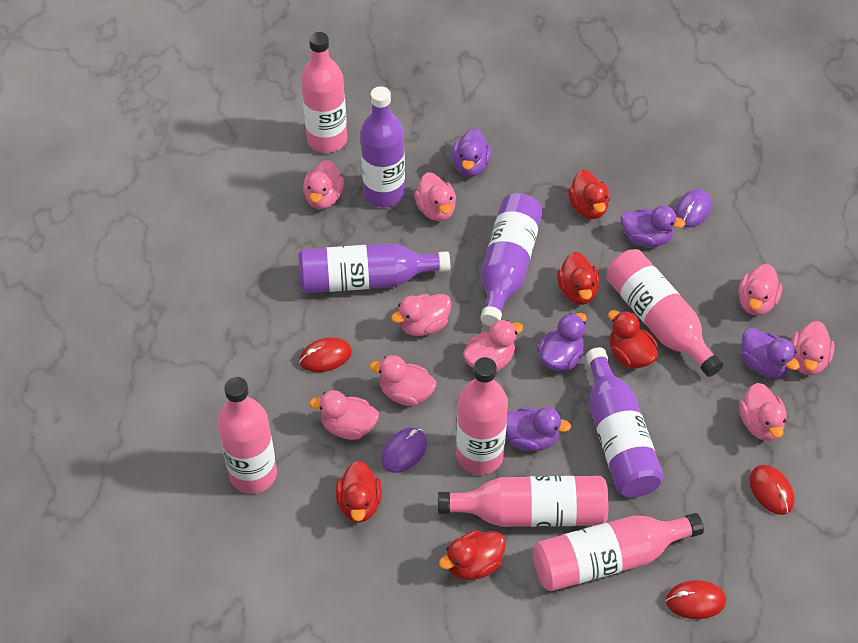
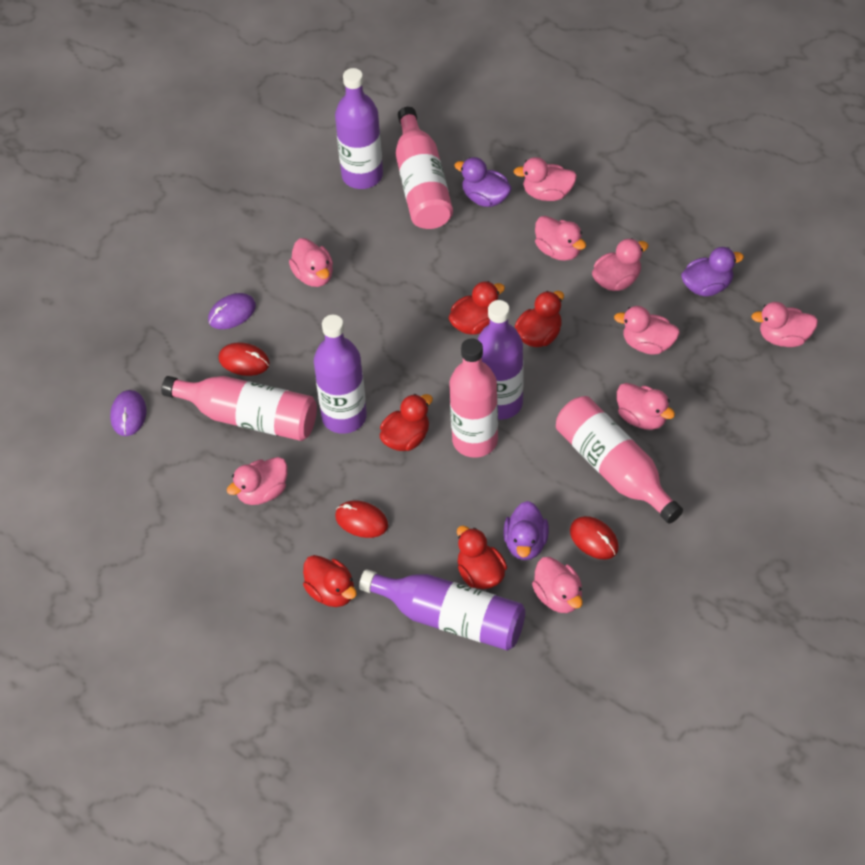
pink bottle: [217,377,277,494] [301,32,347,153] [438,476,608,527] [456,357,508,475] [533,513,704,591] [606,249,723,377] = 6 -> [161,376,317,441] [396,107,453,229] [449,338,498,458] [556,396,683,524] = 4
purple duck: [452,128,492,177] [506,407,571,451] [537,313,587,371] [621,205,685,247] [741,328,800,378] = 5 -> [454,157,512,207] [503,501,549,560] [681,247,744,296] = 3

